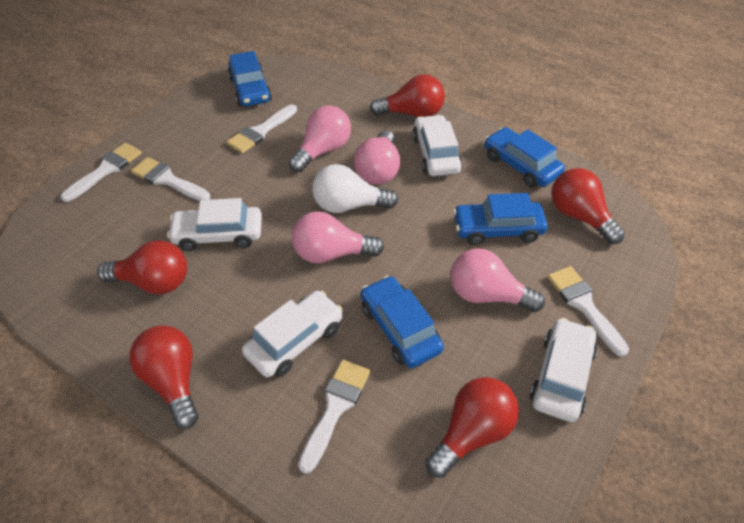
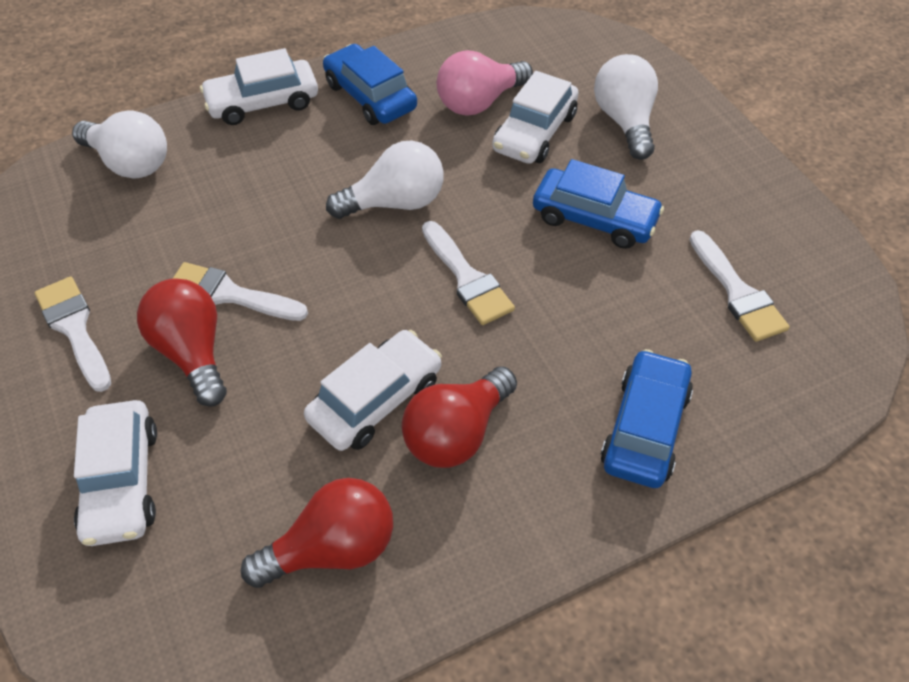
blue car: [228,51,272,106] [361,275,444,368] [453,193,548,245] [485,127,565,188] = 4 -> [323,44,417,125] [533,159,664,249] [601,349,693,488] = 3
pink light bulb: [289,105,351,172] [292,211,384,263] [354,130,400,185] [451,248,545,312] = 4 -> [437,50,533,115] = 1
red light bulb: [97,240,187,294] [129,325,199,429] [370,74,445,117] [425,377,519,478] [551,168,625,244] = 5 -> [137,278,227,407] [241,478,393,588] [402,366,517,468] = 3
white brush: [61,143,142,202] [131,157,210,201] [227,104,297,153] [298,360,370,474] [548,266,629,357] = 5 -> [35,276,111,392] [172,262,308,321] [422,221,515,325] [689,230,790,342] = 4
white light bulb: [312,164,398,213] = 1 -> [72,110,167,179] [326,141,444,219] [594,54,658,160] = 3

